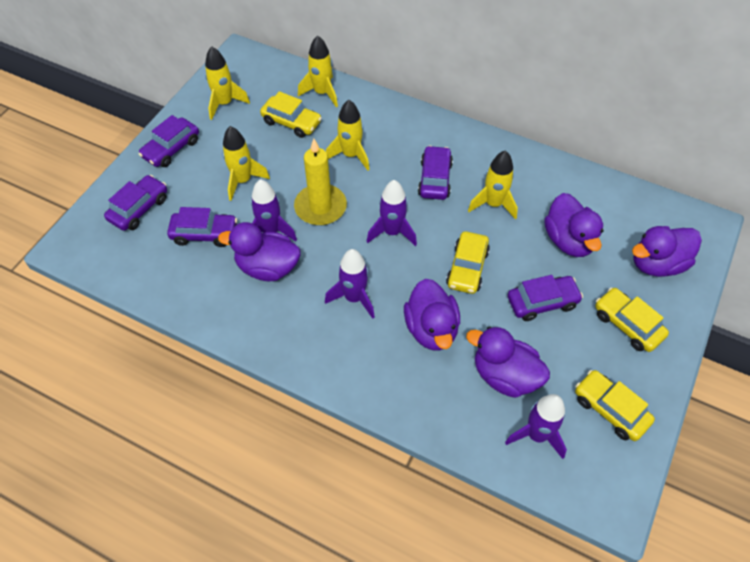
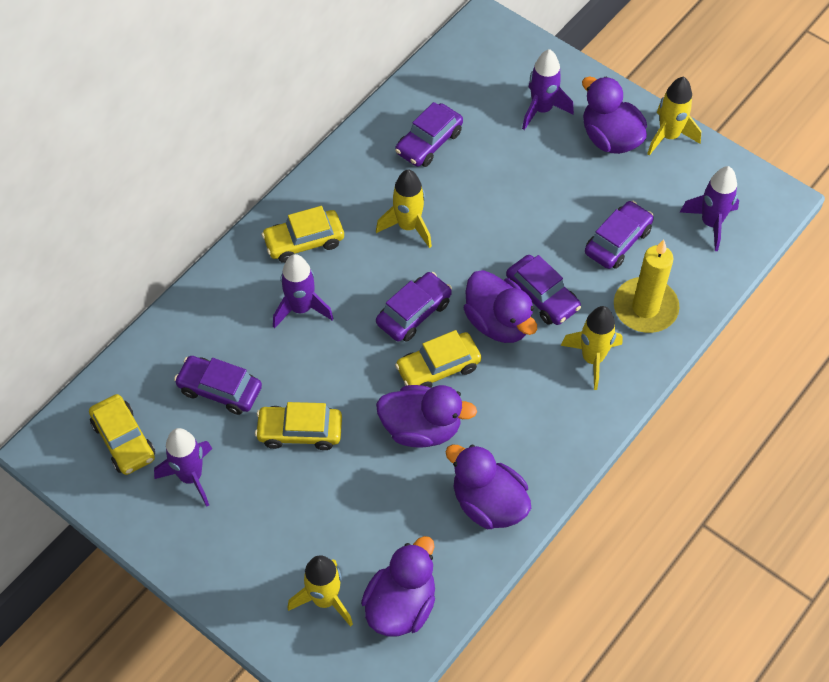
yellow rocket: [205,46,250,120] [222,126,270,201] [298,35,338,107] [326,100,370,170] [468,150,518,220] = 5 -> [287,555,353,627] [376,170,432,248] [561,306,623,390] [647,76,701,156] = 4

